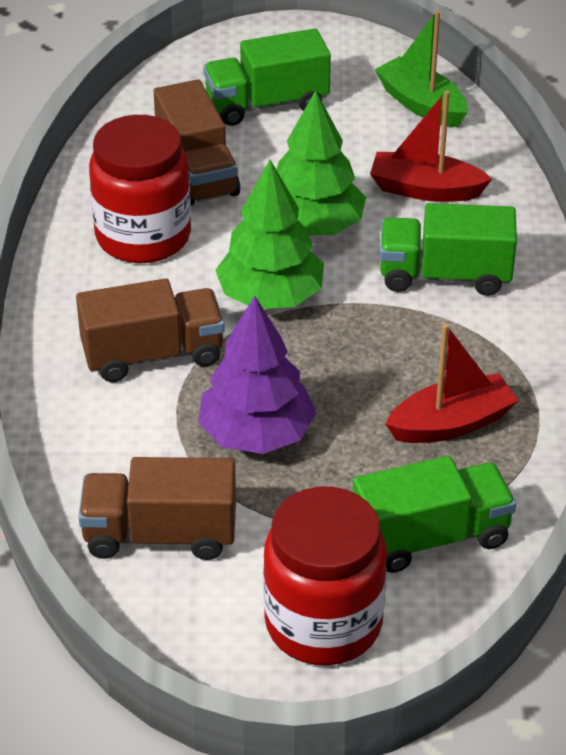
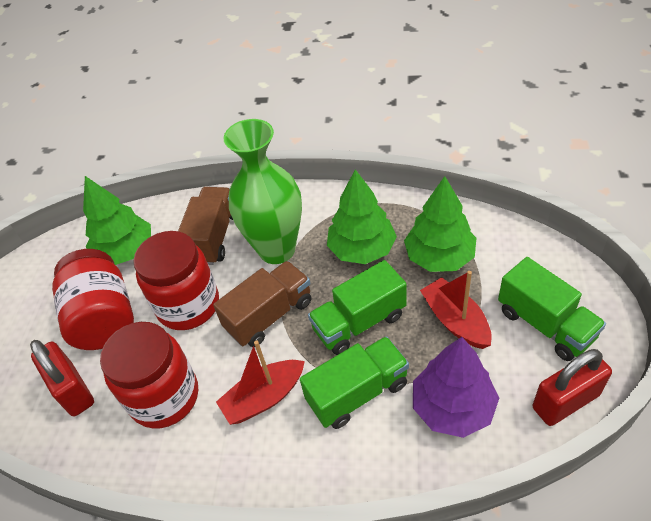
brown truck: [76,278,225,382] [78,457,236,560] [154,79,240,206] = 3 -> [178,187,233,265] [213,261,312,347] = 2
green boat: [375,11,468,127] = 1 -> none = 0
green tree: [215,160,324,309] [276,90,366,235] = 2 -> [83,176,151,265] [327,169,397,264] [404,176,476,272] = 3
green vase: none = 0 -> [224,119,302,264] = 1
red jar: [89,115,191,263] [263,487,387,666] = 2 -> [52,249,134,350] [100,322,198,429] [133,231,219,330] = 3
red padlock: none = 0 -> [30,340,94,416] [533,349,612,426] = 2

